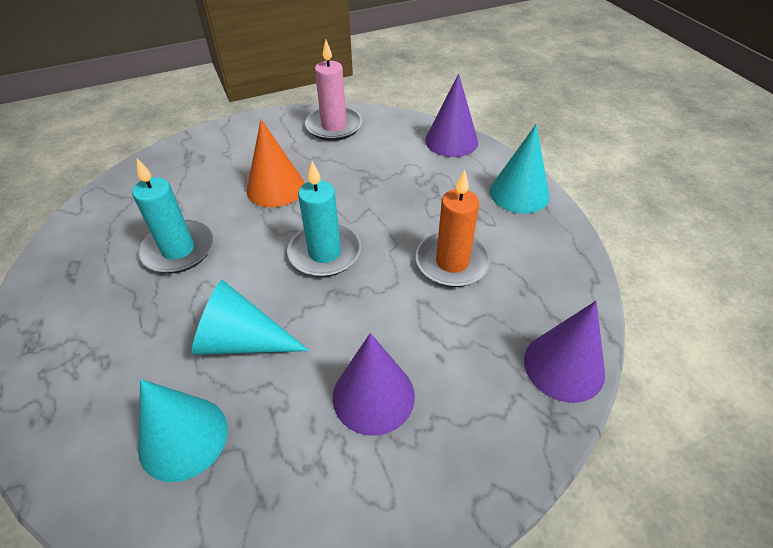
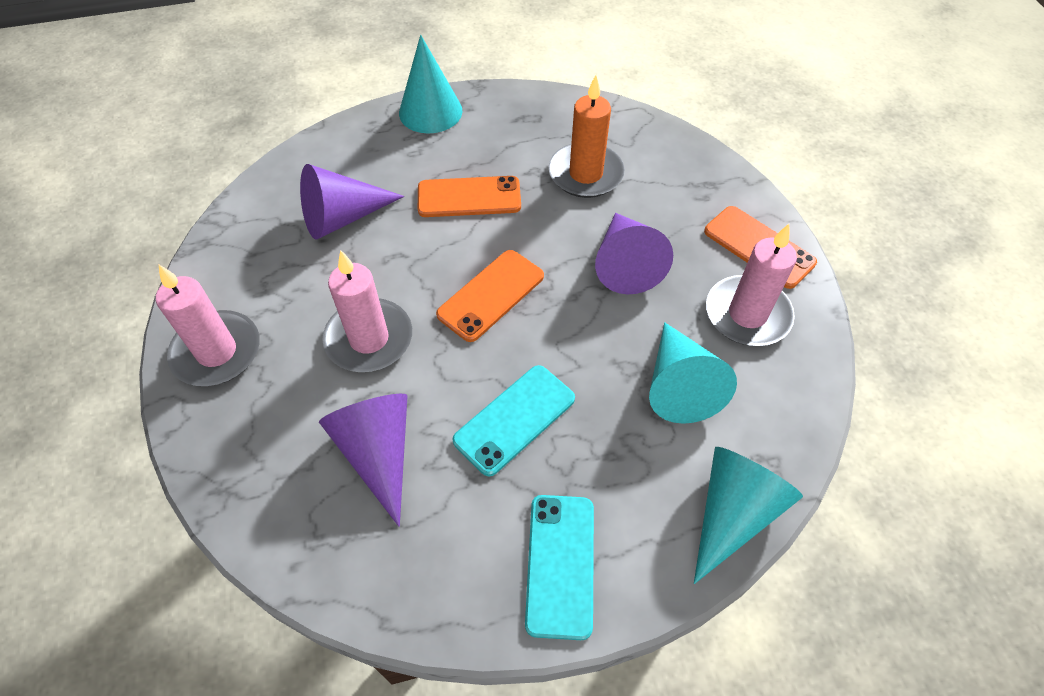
orange cone: [246,119,305,207] = 1 -> none = 0
orange phone: none = 0 -> [418,176,521,217] [436,250,544,342] [704,206,817,289] = 3
pink candle: [305,40,362,141] = 1 -> [156,265,260,386] [322,250,412,372] [706,224,797,346] = 3
turquoise candle: [132,158,214,274] [287,161,361,277] = 2 -> none = 0
turquoise phone: none = 0 -> [452,365,575,476] [525,495,594,640] = 2

